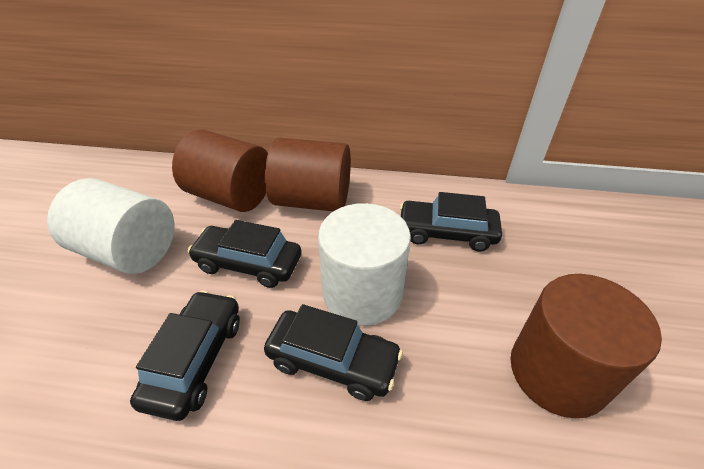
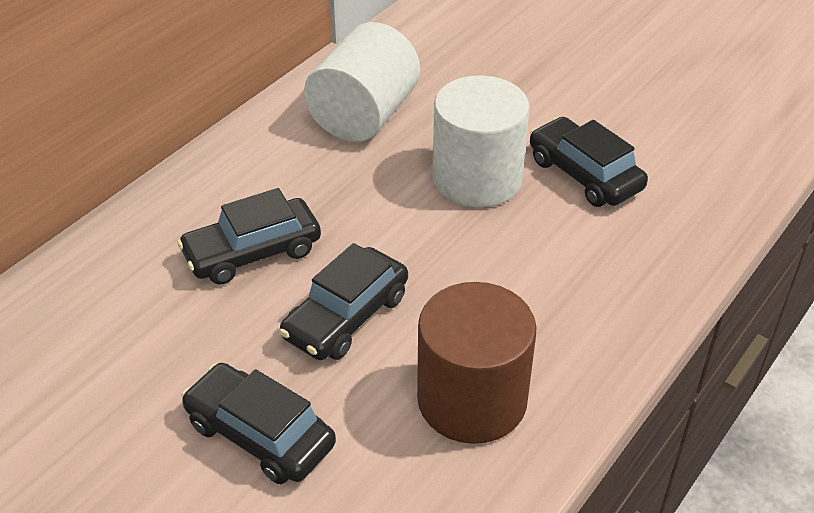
brown cylinder: [172,129,268,212] [265,138,351,211] [510,274,662,418] = 3 -> [417,282,537,444] = 1

